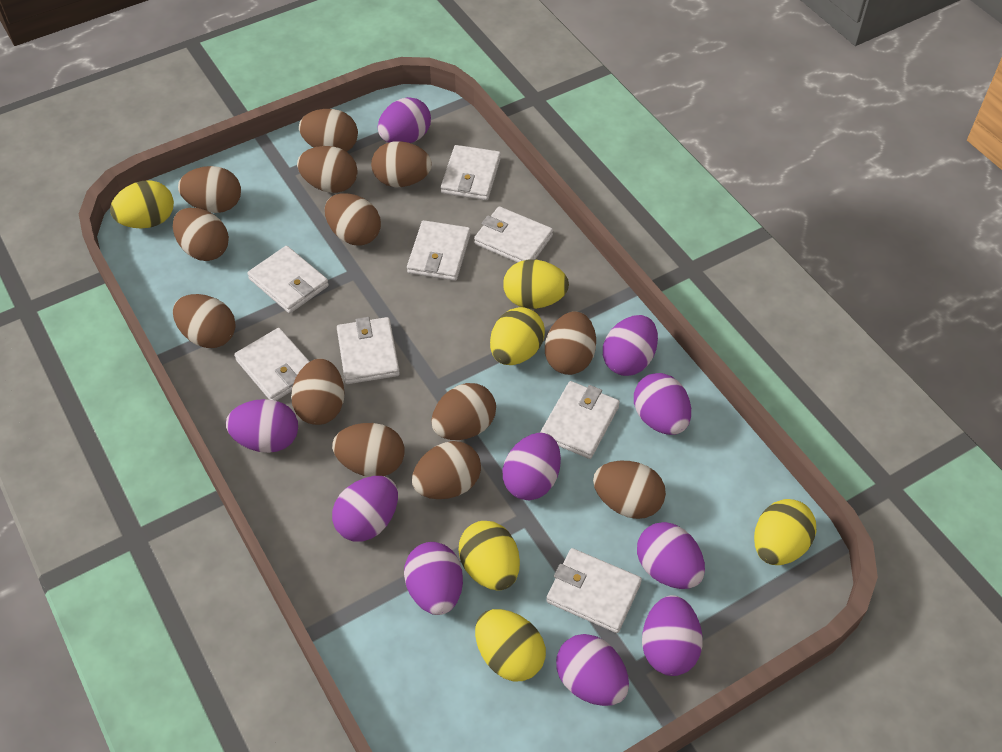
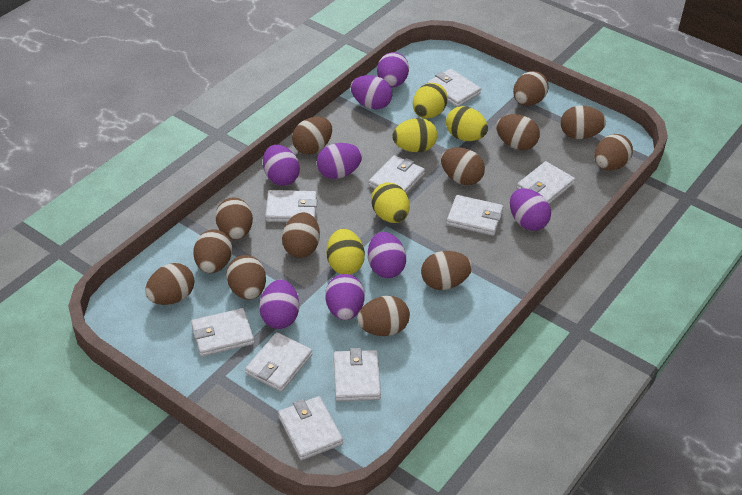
purple egg: [226,399,298,453] [332,476,398,542] [378,97,431,143] [404,542,463,615] [502,433,561,500] [556,634,629,706] [603,315,658,376] [634,373,691,435] [637,522,705,589] [642,595,703,676] = 10 -> [259,280,299,329] [263,145,300,186] [317,143,362,179] [325,274,365,320] [350,75,392,110] [368,232,406,278] [377,52,409,87] [510,188,551,231] = 8
white wallet: [234,328,310,401] [247,246,329,313] [337,317,400,384] [407,220,471,281] [441,145,501,200] [474,206,553,263] [540,381,620,459] [546,548,642,633] = 8 -> [191,308,254,357] [245,332,312,392] [265,190,317,222] [278,396,343,460] [334,348,381,401] [369,155,425,193] [427,69,481,107] [446,195,503,236] [517,161,575,204] = 9
yellow egg: [110,180,174,228] [459,521,520,591] [475,609,546,681] [490,307,545,365] [503,260,569,309] [754,499,816,565] = 6 -> [327,229,365,275] [371,182,410,223] [392,118,438,152] [413,83,448,118] [446,106,488,141] = 5

